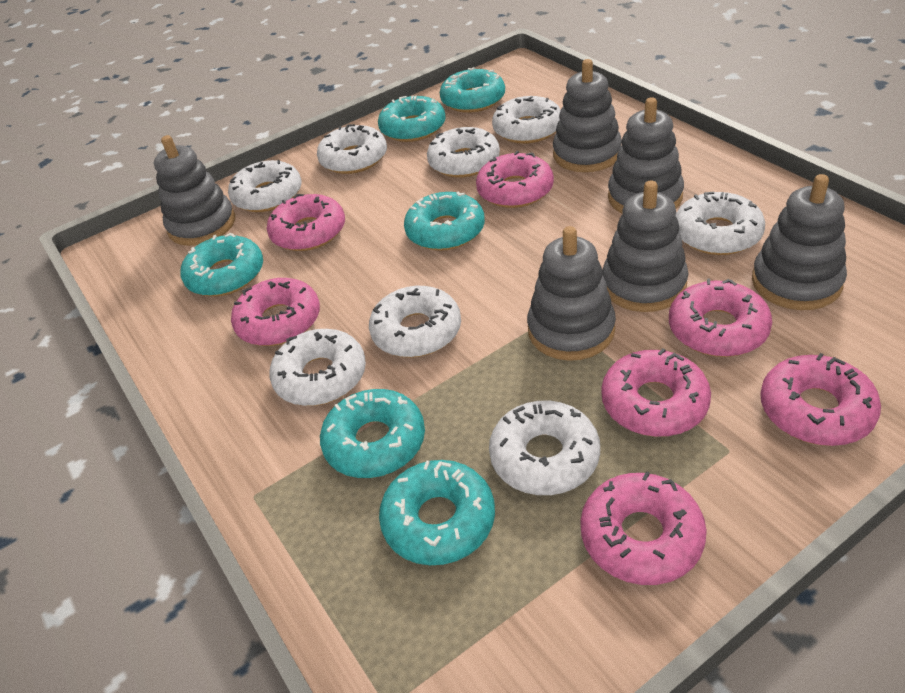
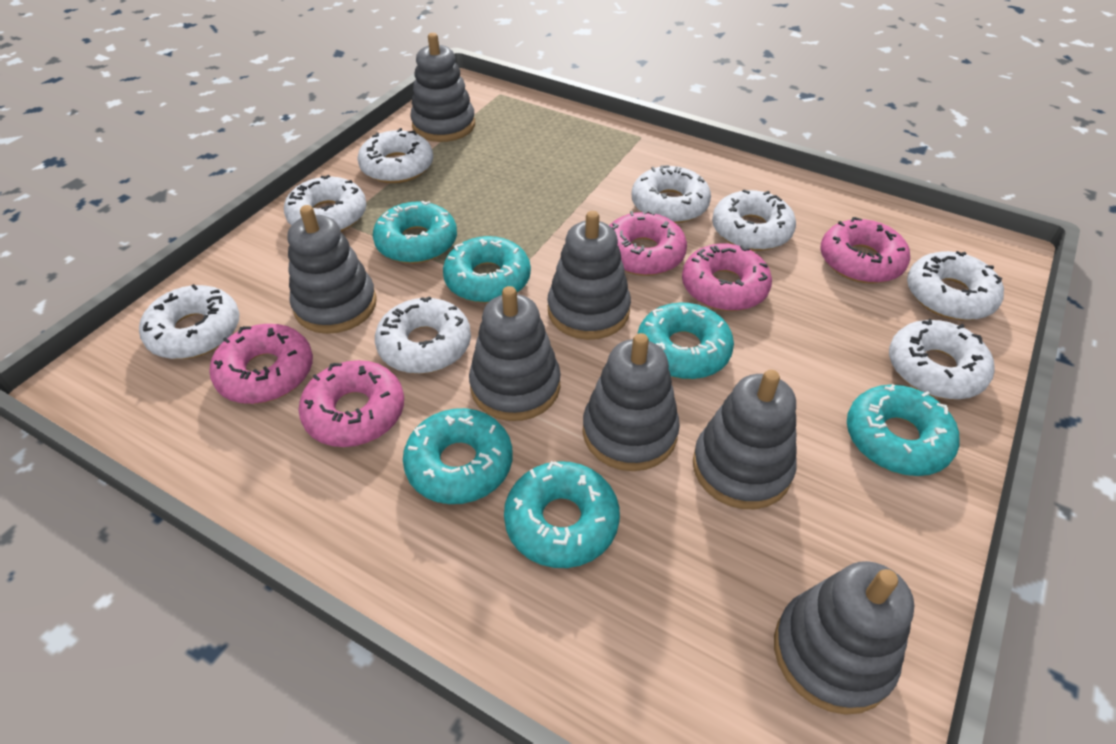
grey stacking toy: [154,135,235,246] [527,226,616,361] [553,59,622,172] [602,181,688,312] [608,97,684,214] [752,174,847,310] = 6 -> [288,205,377,334] [410,33,475,142] [469,286,561,421] [547,211,631,340] [582,333,680,471] [693,370,797,509] [774,561,915,715] = 7
pink donut: [231,278,320,346] [267,194,345,251] [476,151,554,208] [581,471,707,585] [601,348,711,437] [669,278,772,357] [760,353,881,446] = 7 -> [209,324,313,404] [298,360,404,447] [609,210,687,276] [682,243,772,311] [820,217,910,284] = 5

